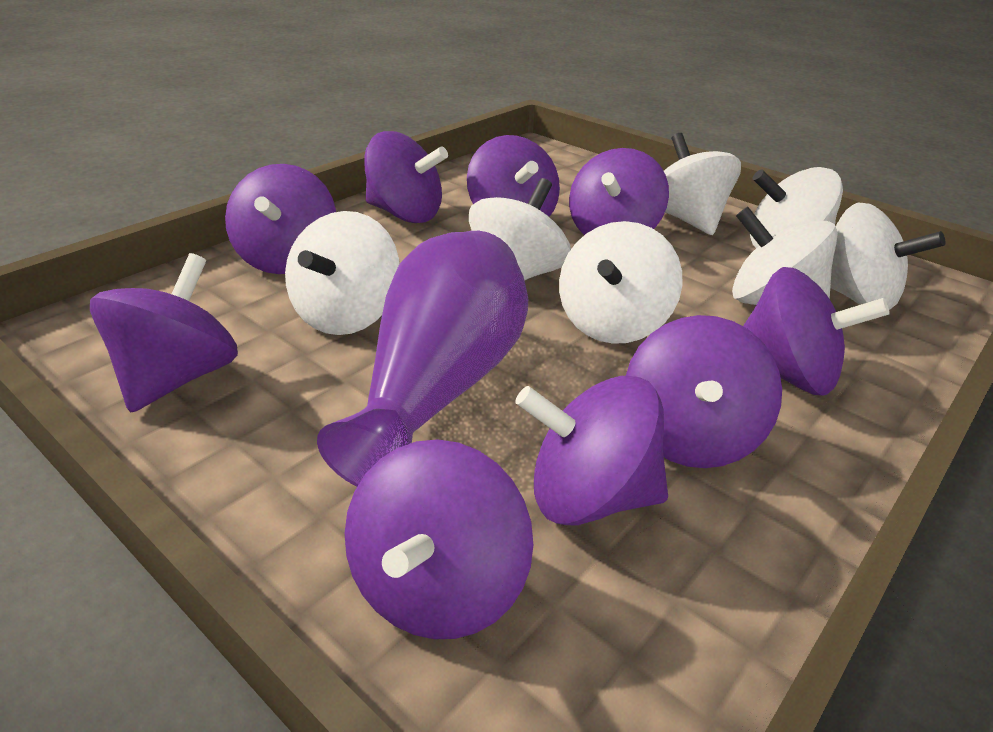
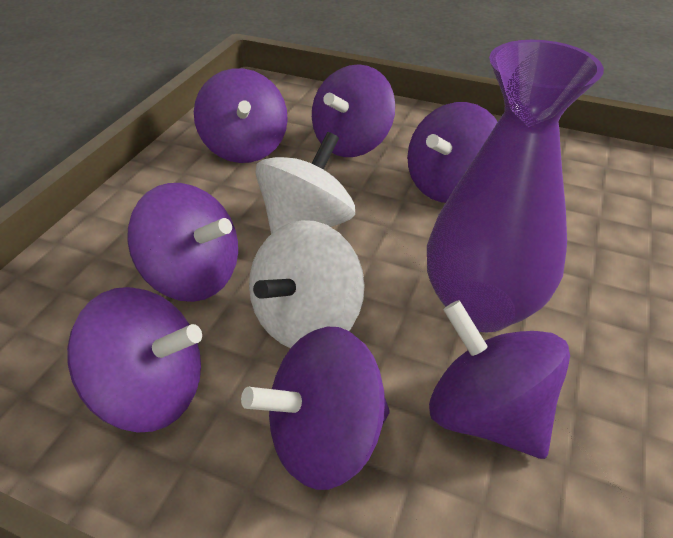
purple spinning top: [90,253,238,413] [225,164,336,274] [345,439,534,639] [364,131,448,223] [467,135,560,217] [515,376,668,526] [569,148,669,235] [626,315,782,468] [743,267,890,396] = 9 -> [67,287,202,433] [127,183,238,302] [194,68,288,163] [241,327,390,490] [312,64,395,157] [407,102,497,203] [429,300,570,459] = 7
white spinning top: [285,211,400,335] [469,178,571,280] [559,221,683,344] [664,133,741,235] [732,207,838,305] [750,167,843,248] [830,202,945,310] = 7 -> [249,220,365,348] [256,132,355,234] = 2

